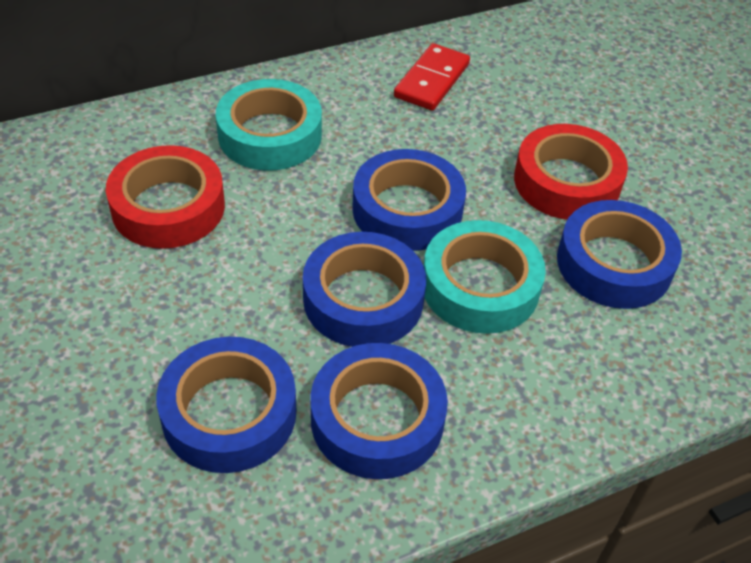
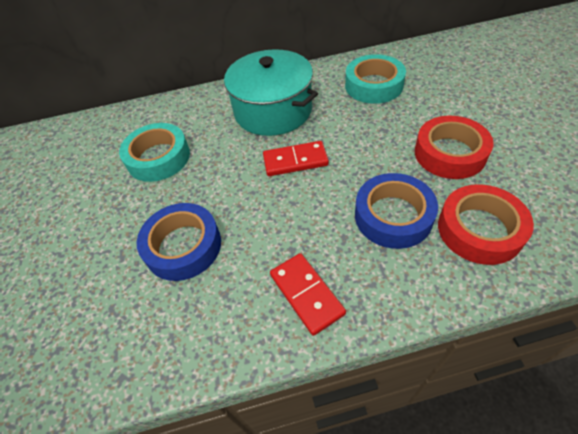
blue tape: [156,337,296,473] [303,232,426,347] [310,343,448,479] [352,149,466,251] [557,200,682,309] = 5 -> [137,203,221,281] [355,173,438,249] = 2
red domino: [394,43,470,111] = 1 -> [263,141,329,176] [270,253,346,336] = 2
turquoise pot: none = 0 -> [224,49,318,136] = 1

